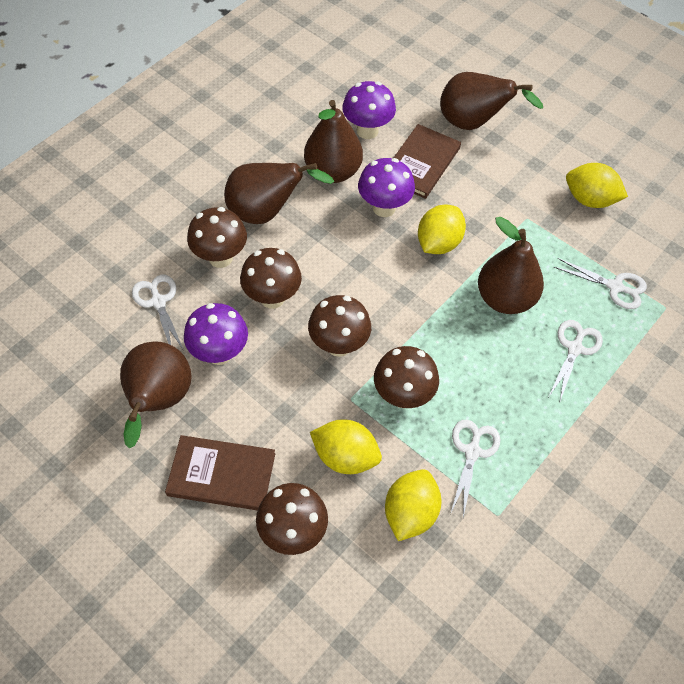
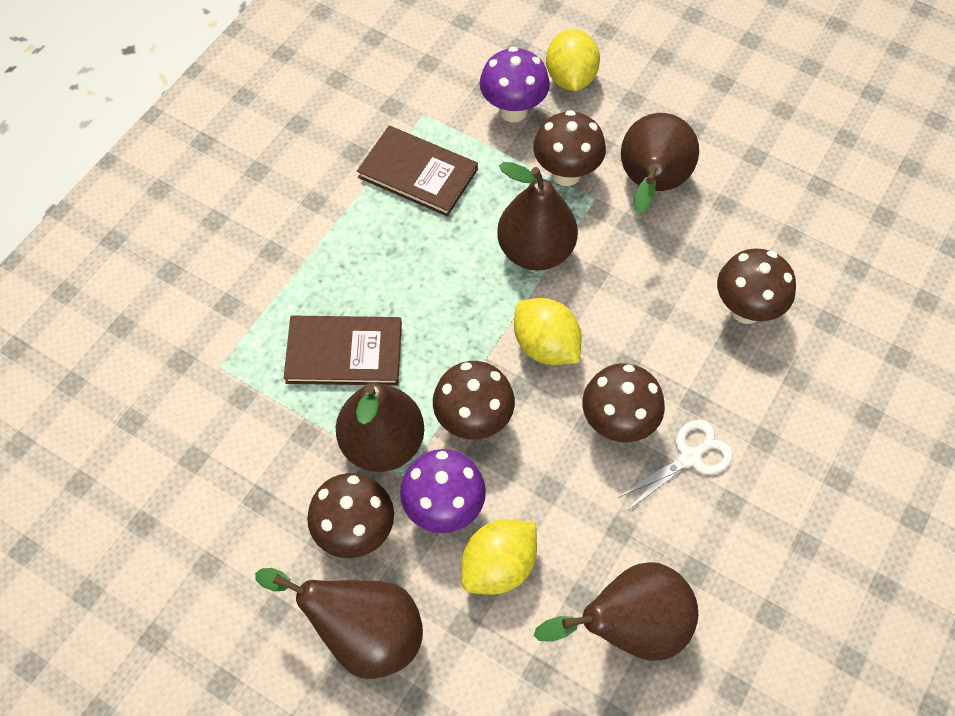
purple mushroom: [184,303,248,365] [342,81,396,139] [358,158,415,217] = 3 -> [400,449,486,533] [480,47,550,122] = 2
white scissors: [132,275,184,351] [451,419,500,517] [549,320,603,401] [554,258,647,309] = 4 -> [617,420,733,511] = 1
yellow lemon: [310,419,382,474] [385,469,441,541] [418,204,466,254] [566,163,628,208] = 4 -> [461,519,537,595] [514,298,581,365] [546,29,600,91] = 3

